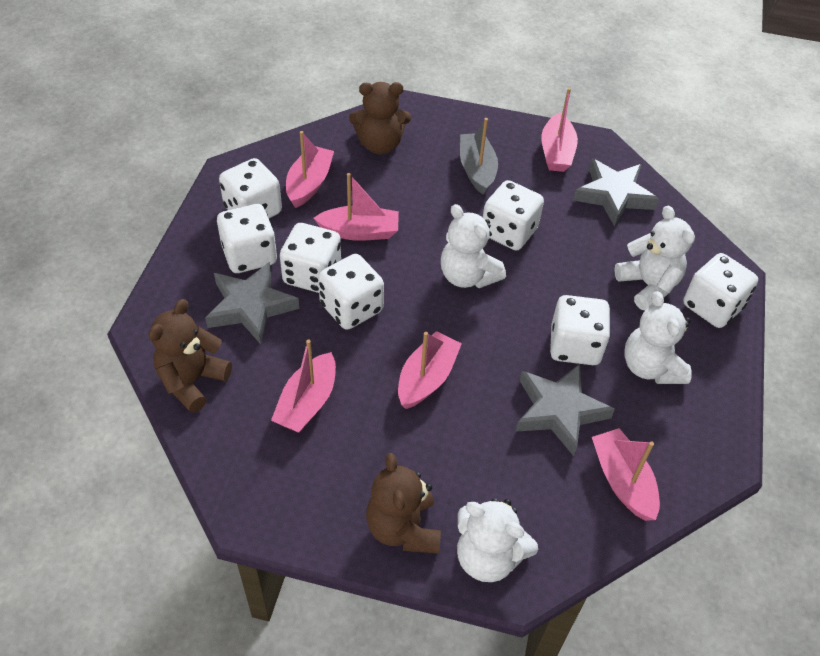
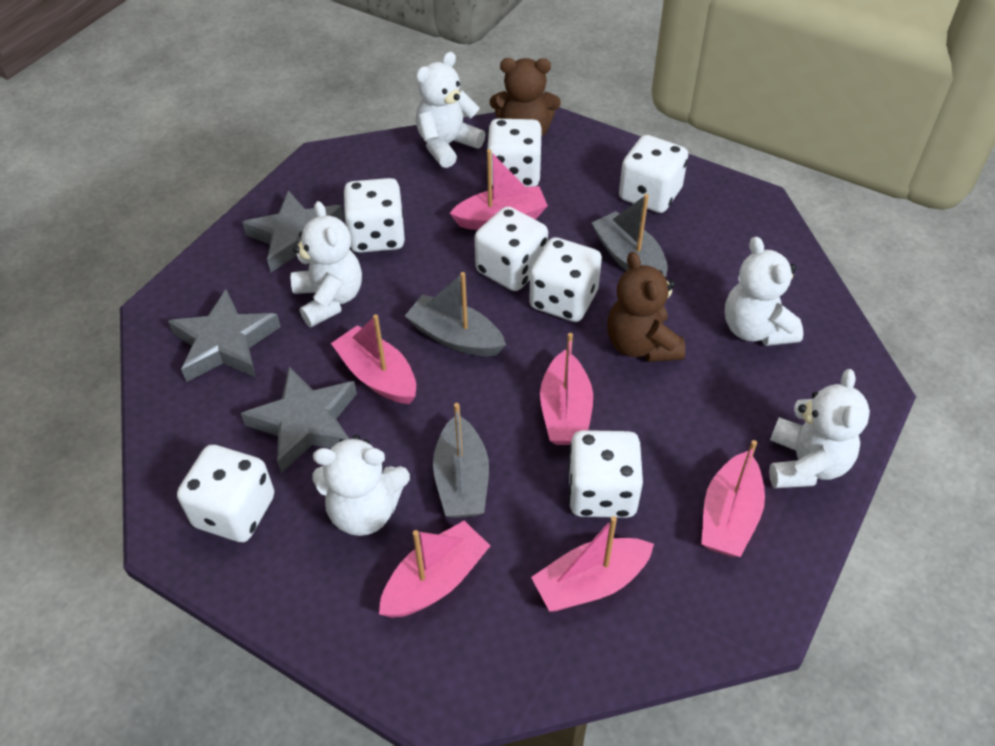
brown teddy bear: [148,299,232,413] [349,82,411,154] [366,453,441,554] = 3 -> [490,58,561,137] [607,252,685,362] = 2
grey boat: [460,118,498,195] = 1 -> [405,272,506,356] [433,403,489,518] [592,194,668,277] = 3
white teddy bear: [441,204,506,288] [457,498,538,582] [614,205,695,310] [624,291,692,384] = 4 -> [291,201,362,327] [312,435,410,536] [416,52,485,168] [725,237,803,346] [769,369,870,488] = 5

